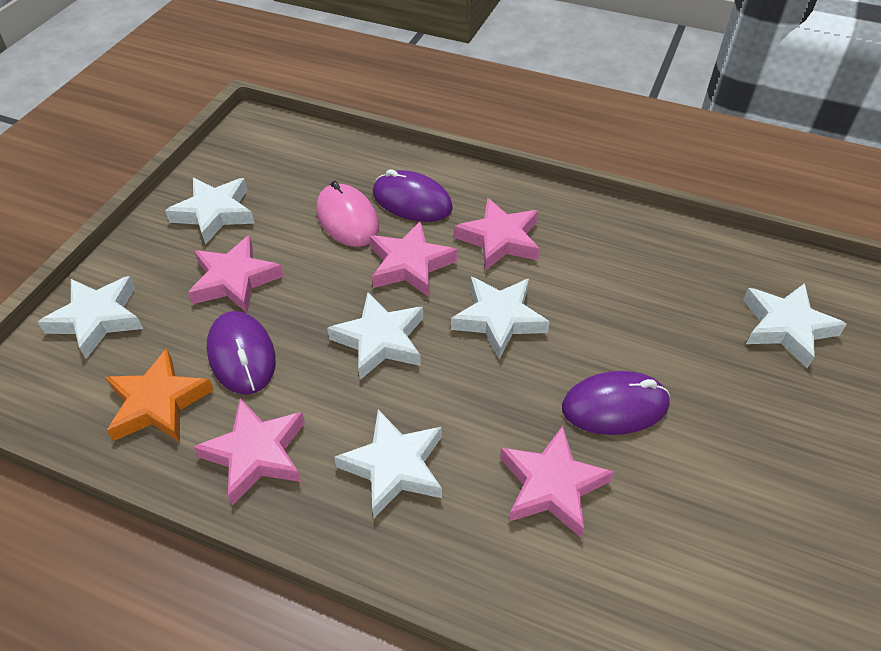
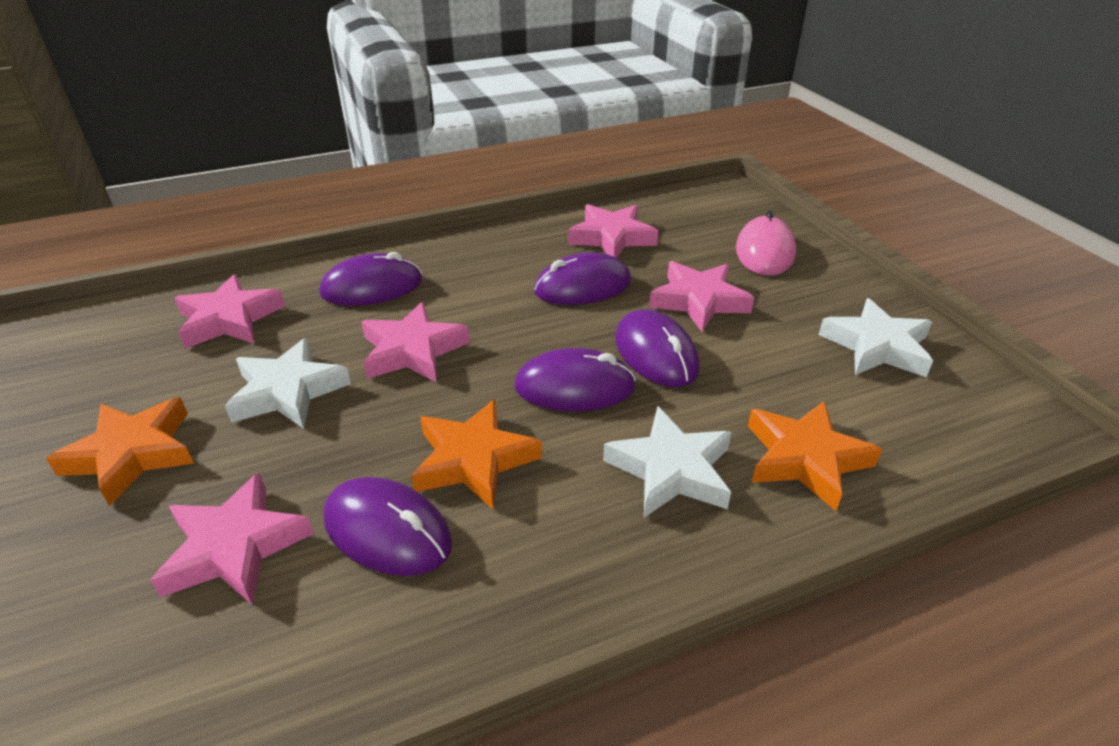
orange star: [105,348,214,442] = 1 -> [46,397,194,506] [411,399,542,509] [748,401,883,511] = 3
purple mouse: [207,311,276,395] [373,169,453,222] [562,371,670,435] = 3 -> [319,252,422,306] [323,477,452,576] [514,348,636,411] [534,252,631,305] [615,309,700,387] = 5
white star: [38,276,143,359] [165,178,255,245] [327,292,423,380] [334,410,442,518] [451,277,550,359] [743,283,847,368] = 6 -> [225,338,351,429] [603,406,732,518] [818,298,933,377] = 3

